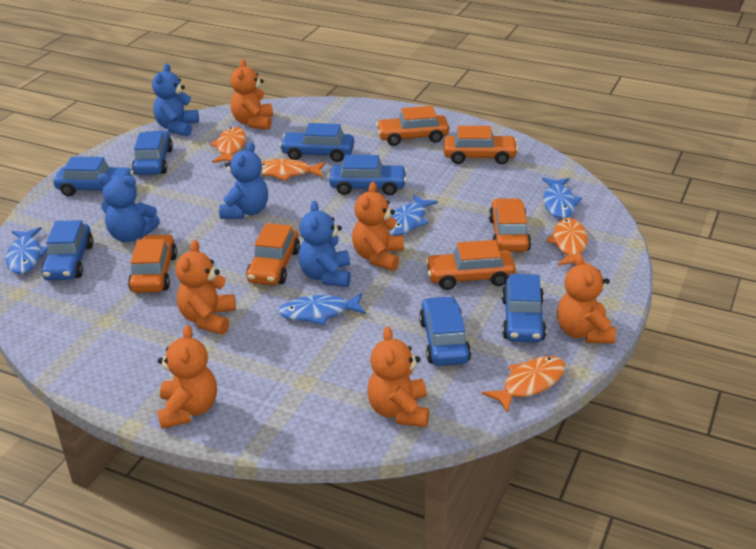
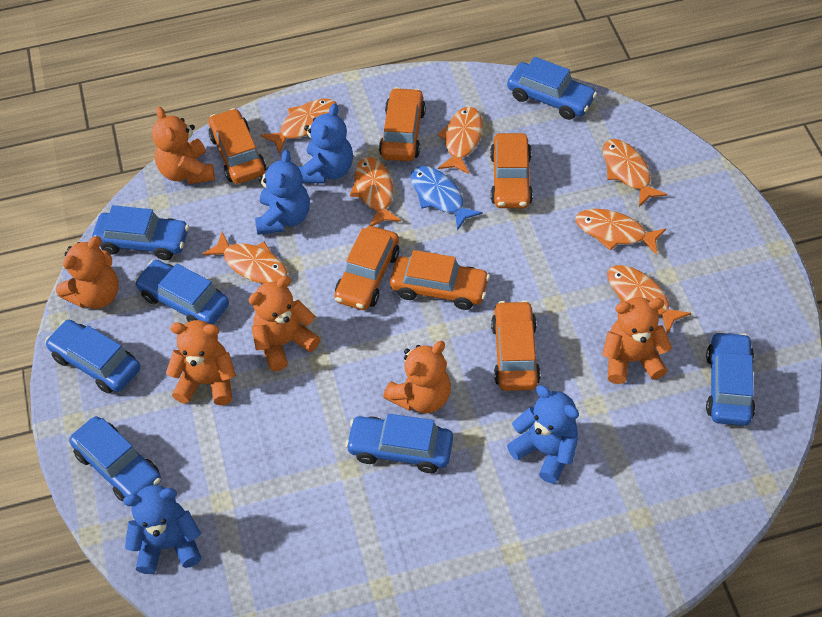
blue fish: [6,227,47,274] [278,293,367,325] [388,194,438,236] [542,178,582,219] = 4 -> [410,166,483,230] = 1
orange fish: [210,127,246,163] [260,159,326,181] [482,356,565,413] [546,218,588,265] = 4 -> [202,232,287,284] [260,99,337,154] [350,157,401,226] [437,107,483,174] [576,209,666,255] [603,139,667,207] [607,265,691,334] = 7

